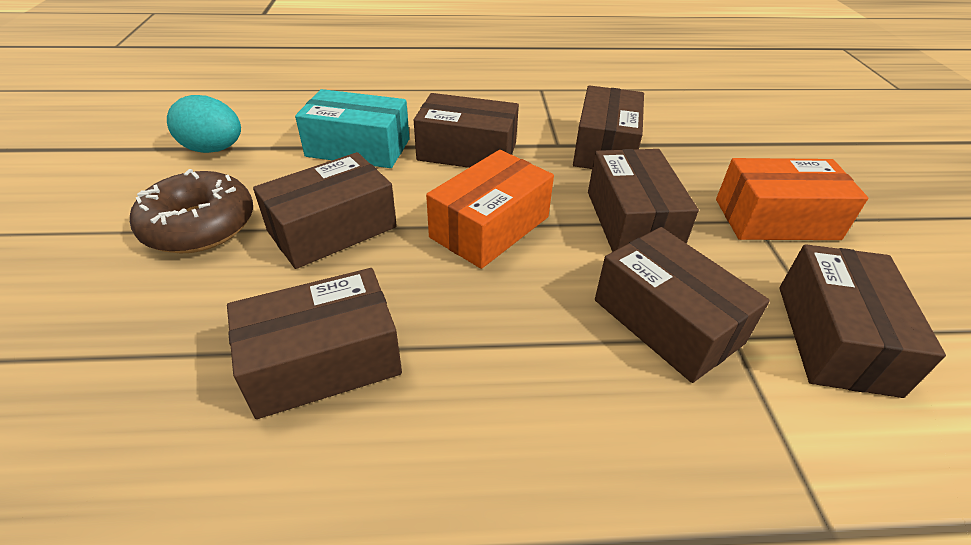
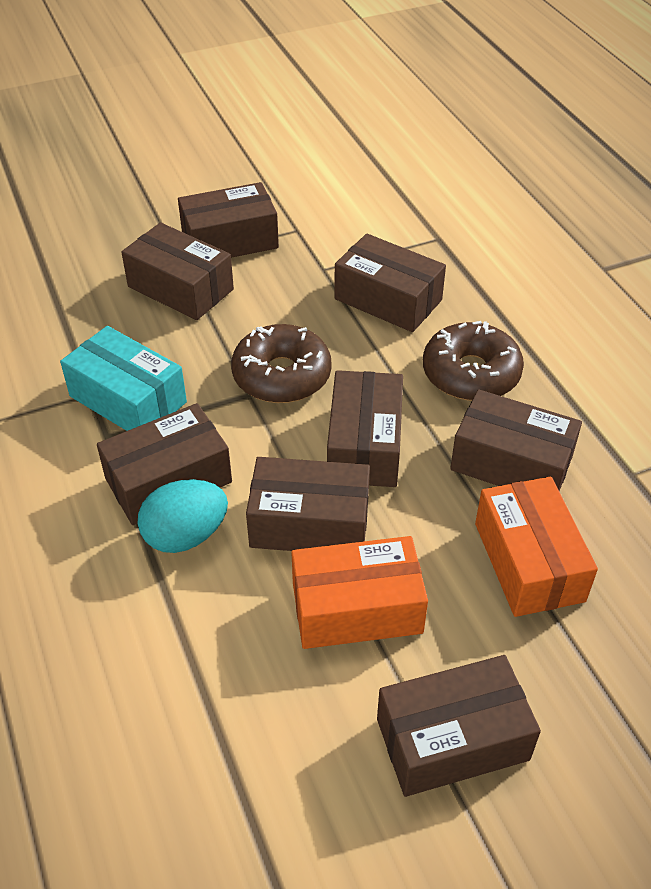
brown box: [227,268,402,419] [253,152,397,269] [414,93,519,168] [573,85,644,169] [588,149,699,252] [595,227,770,383] [779,244,946,398] = 7 -> [97,403,232,525] [121,222,234,320] [178,182,279,258] [246,457,370,551] [327,370,403,487] [334,234,446,332] [377,655,541,797] [450,389,582,491] = 8
brown donut: [130,169,253,253] = 1 -> [231,324,332,403] [423,321,524,401] = 2

